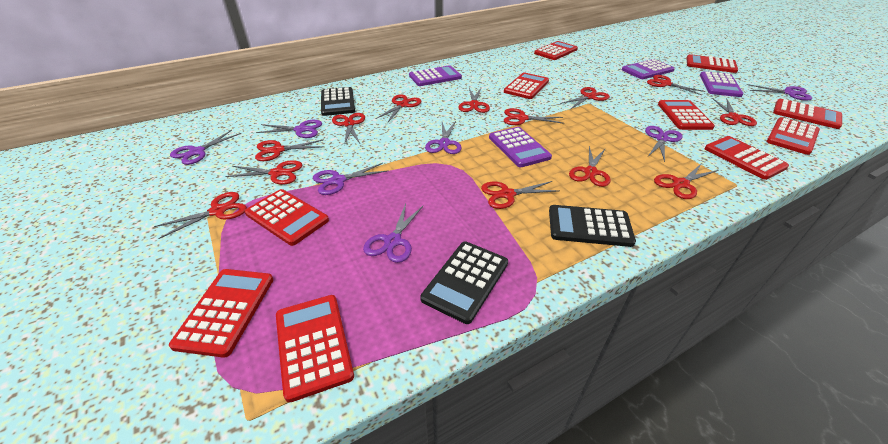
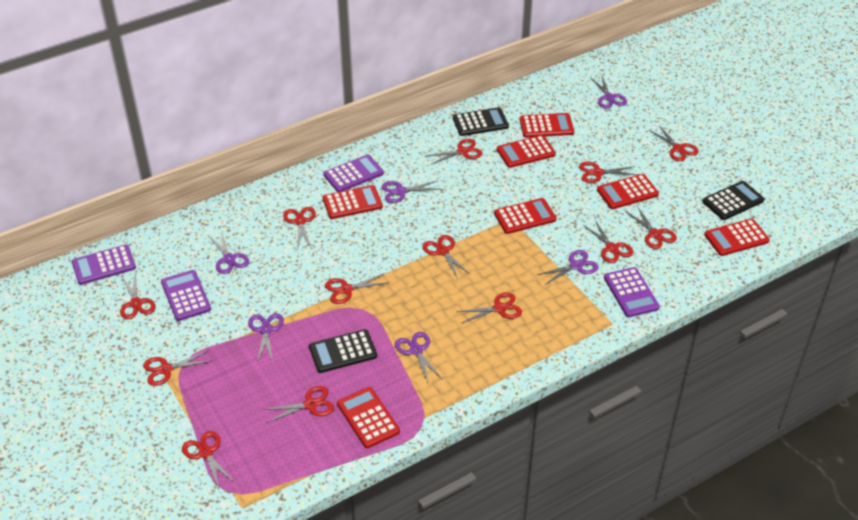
purple scissors: [170,130,241,165] [256,120,322,138] [313,163,387,195] [363,203,423,263] [425,121,462,154] [645,126,683,162] [748,84,812,101] = 7 -> [208,231,249,274] [248,313,284,363] [381,181,438,203] [395,332,443,383] [537,250,599,285] [590,76,627,109] = 6
red calculator: [169,269,273,358] [245,189,329,246] [276,295,354,403] [504,72,549,99] [534,41,578,60] [658,100,715,130] [687,54,738,73] [705,136,789,180] [766,117,820,155] [773,99,842,129] = 10 -> [323,185,383,219] [337,387,400,448] [494,198,556,234] [497,135,556,168] [520,113,574,138] [597,174,659,209] [704,219,770,256] = 7

